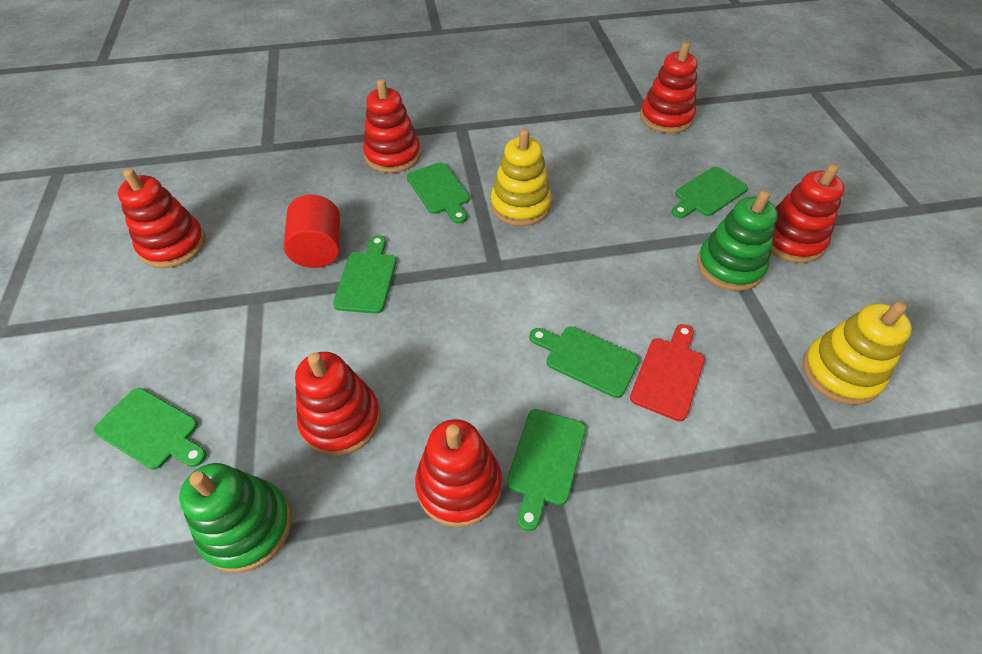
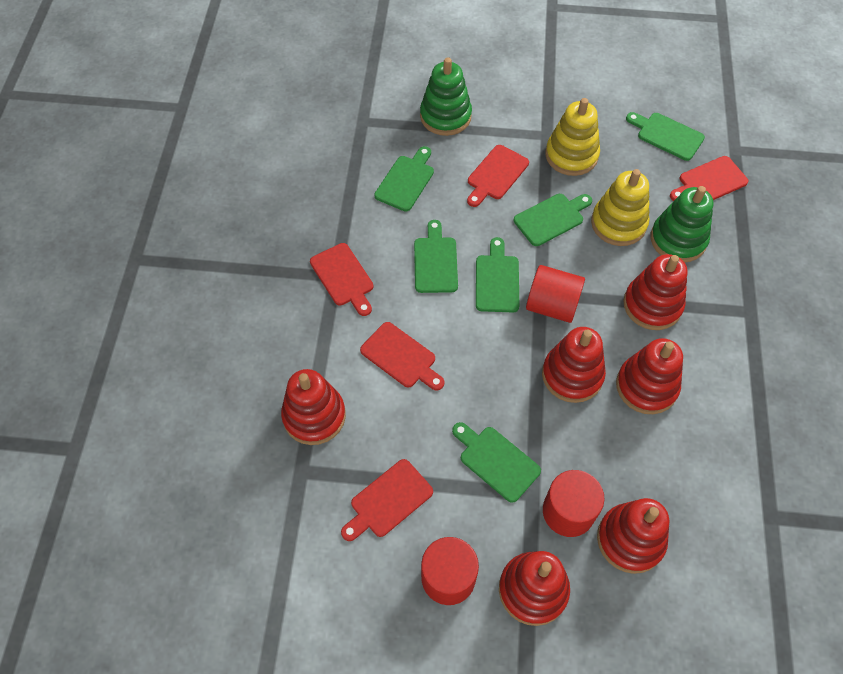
red cutting board: [630,324,705,421] = 1 -> [310,243,373,316] [341,459,433,541] [360,322,444,391] [467,145,529,207] [670,156,749,201] = 5
red cylinder: [284,195,340,268] = 1 -> [421,537,479,605] [526,265,585,323] [543,470,604,537] = 3

